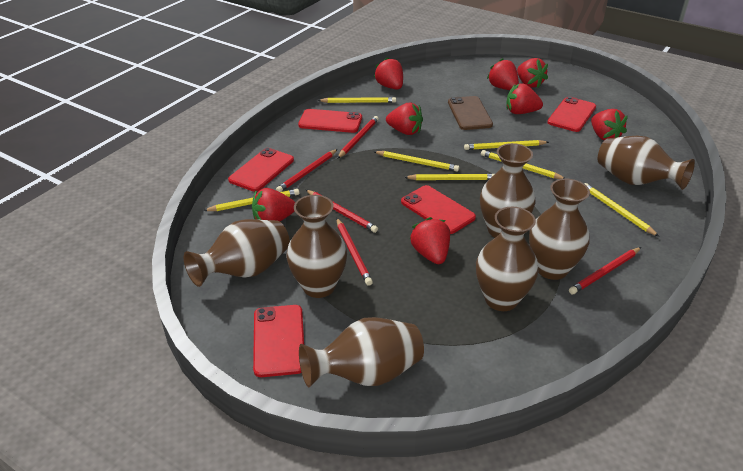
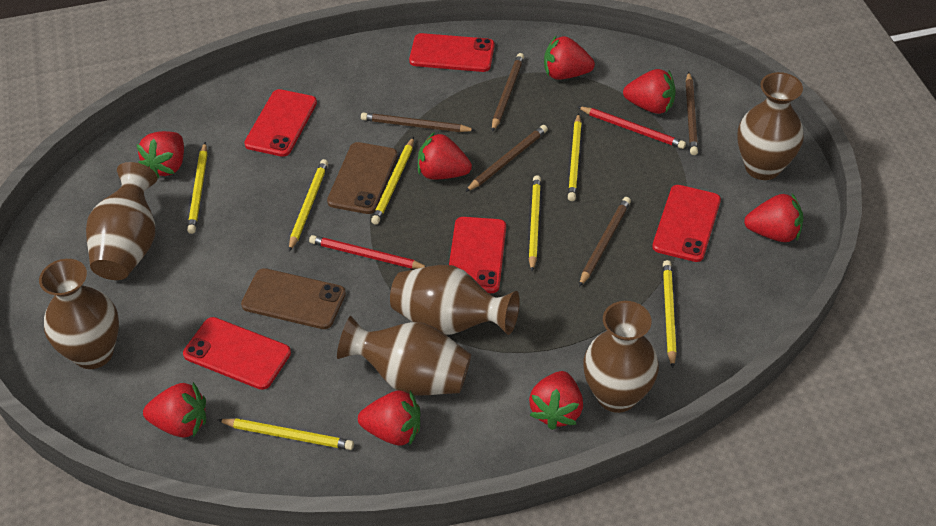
brown pencil: none = 0 -> [361,113,475,132] [465,125,548,192] [492,53,524,132] [579,197,631,287] [686,72,698,155] = 5
brown phone: [448,96,493,130] = 1 -> [241,268,346,329] [327,142,397,214] = 2
brown vase: [184,219,290,287] [287,195,347,298] [299,317,424,387] [476,207,539,311] [480,143,535,238] [529,179,590,280] [598,136,695,190] = 7 -> [39,259,119,369] [86,162,158,280] [337,316,471,396] [390,265,520,335] [583,301,659,413] [737,72,804,180] = 6
red pencil: [276,149,338,192] [306,190,378,233] [336,218,373,286] [337,116,379,159] [569,247,641,295] = 5 -> [309,235,427,269] [577,106,686,149] = 2

